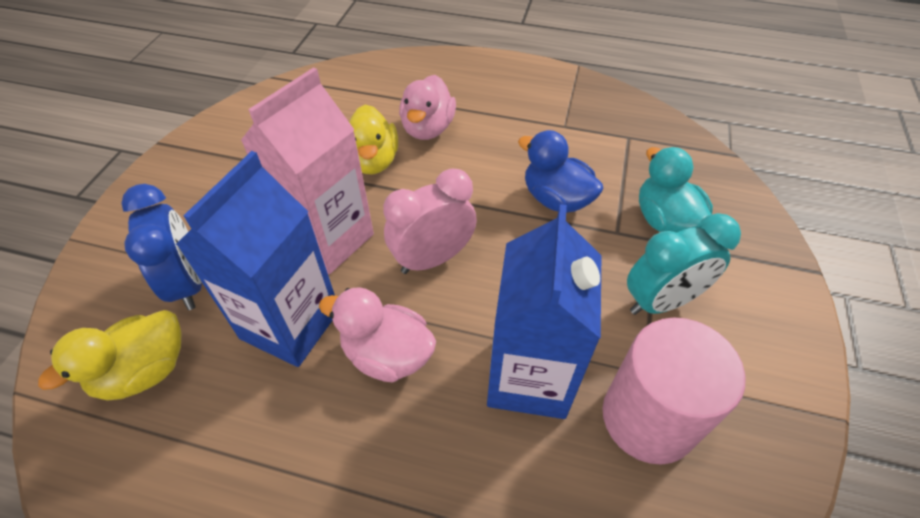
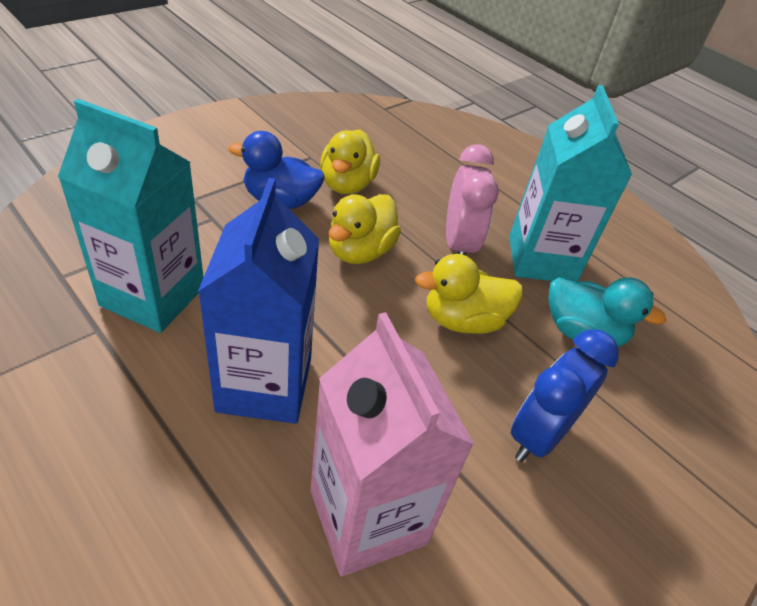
blue carton: [176,151,335,367] [487,204,601,419] = 2 -> [198,178,319,424] = 1
pink cylinder: [603,317,745,465] = 1 -> none = 0
pink duck: [319,287,436,383] [399,75,456,140] = 2 -> none = 0
turquoise carton: none = 0 -> [58,99,204,333] [509,85,632,282] = 2
turquoise clock: [627,213,741,315] = 1 -> none = 0
yellow duck: [38,310,181,401] [349,104,398,175] = 2 -> [320,130,380,194] [329,194,401,264] [415,254,523,334] = 3

